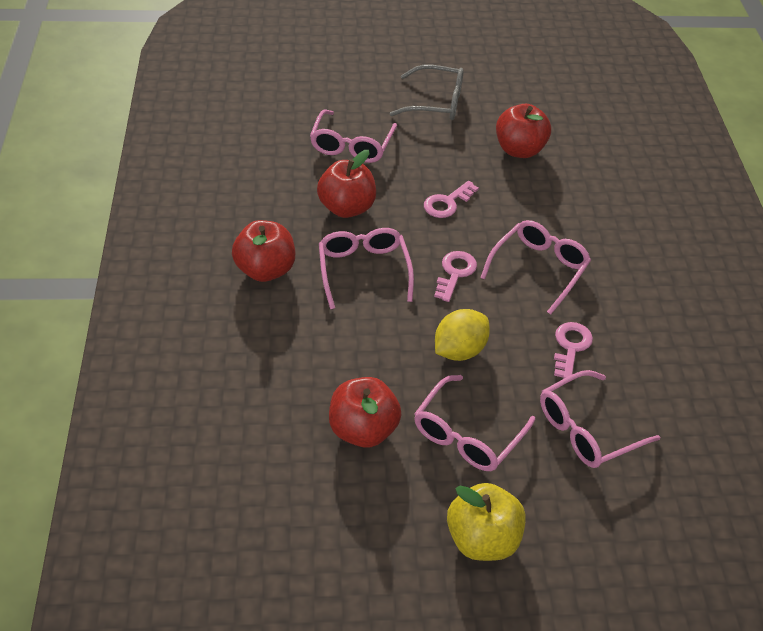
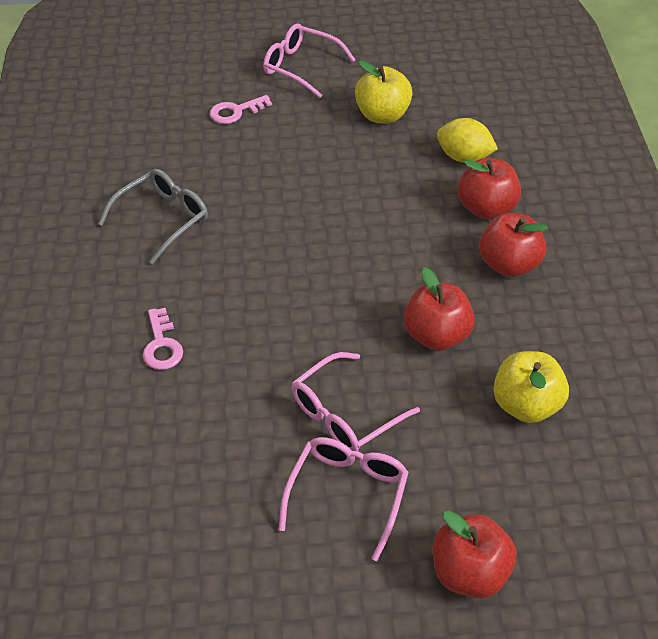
pink glasses: [310,110,397,163] [319,228,414,309] [414,375,536,471] [480,220,591,315] [540,370,660,468] = 5 -> [263,24,355,98] [279,437,409,561] [292,352,420,451] = 3
pink key: [424,181,479,218] [434,251,477,302] [554,322,593,379] = 3 -> [143,308,183,370] [210,95,272,124] = 2
yellow apple: [447,483,526,561] = 1 -> [355,61,412,123] [493,351,569,423] = 2

